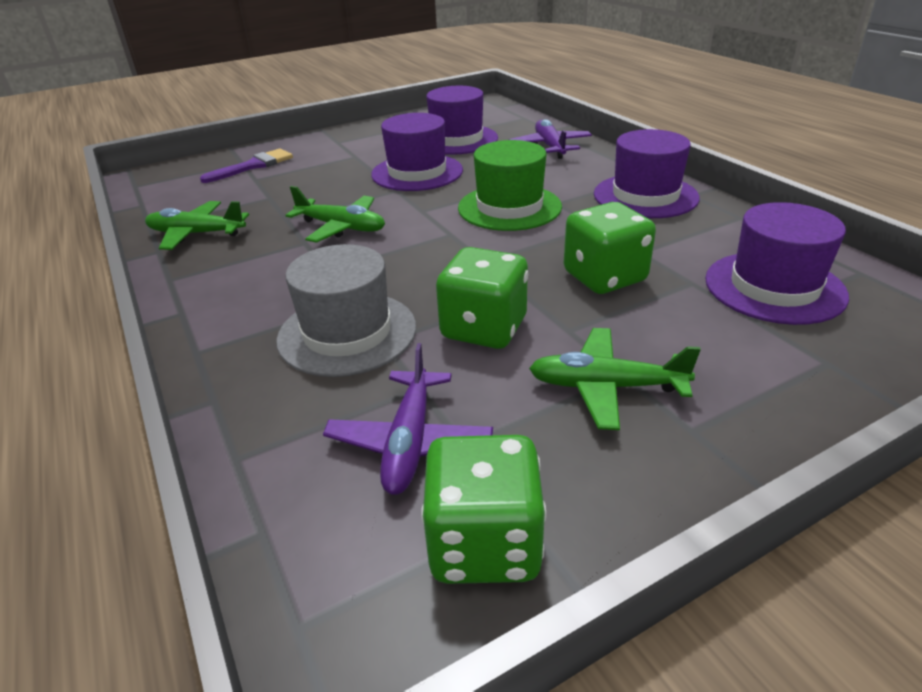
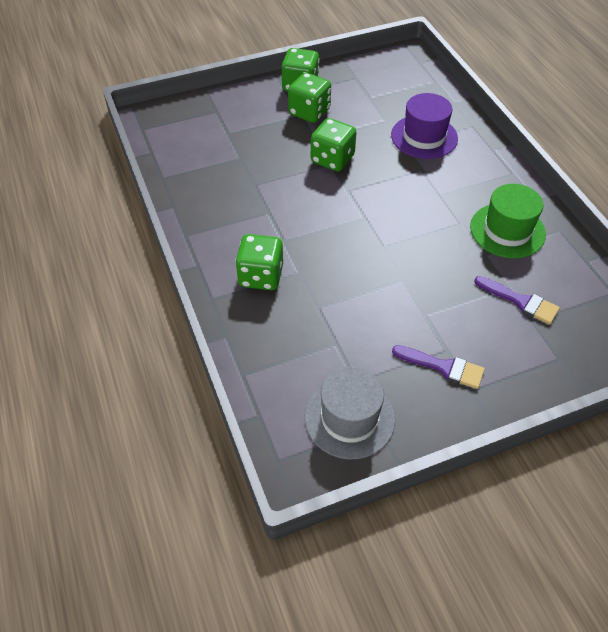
green dice: [421,435,546,584] [436,247,528,349] [564,202,656,294] = 3 -> [235,234,283,290] [281,48,320,92] [288,72,331,123] [311,118,356,171] = 4
green plane: [145,201,249,250] [286,186,385,243] [529,328,701,430] = 3 -> none = 0
purple brush: [200,148,293,183] = 1 -> [392,345,485,389] [474,276,560,325] = 2
purple hat: [371,113,463,191] [426,86,498,155] [594,129,700,218] [705,202,849,325] = 4 -> [391,93,458,159] = 1
purple plane: [323,343,493,495] [509,119,592,159] = 2 -> none = 0

